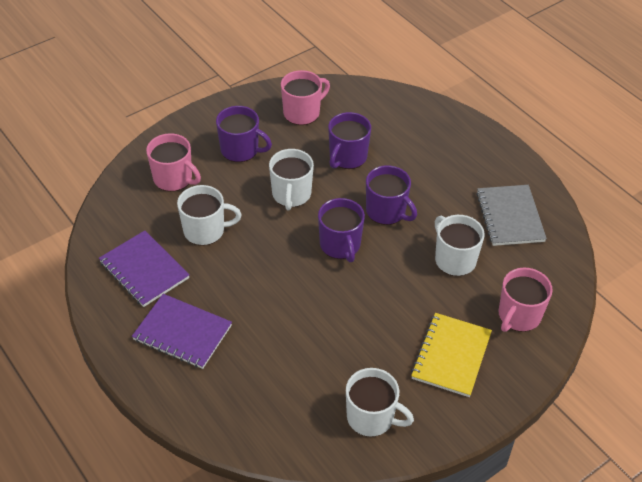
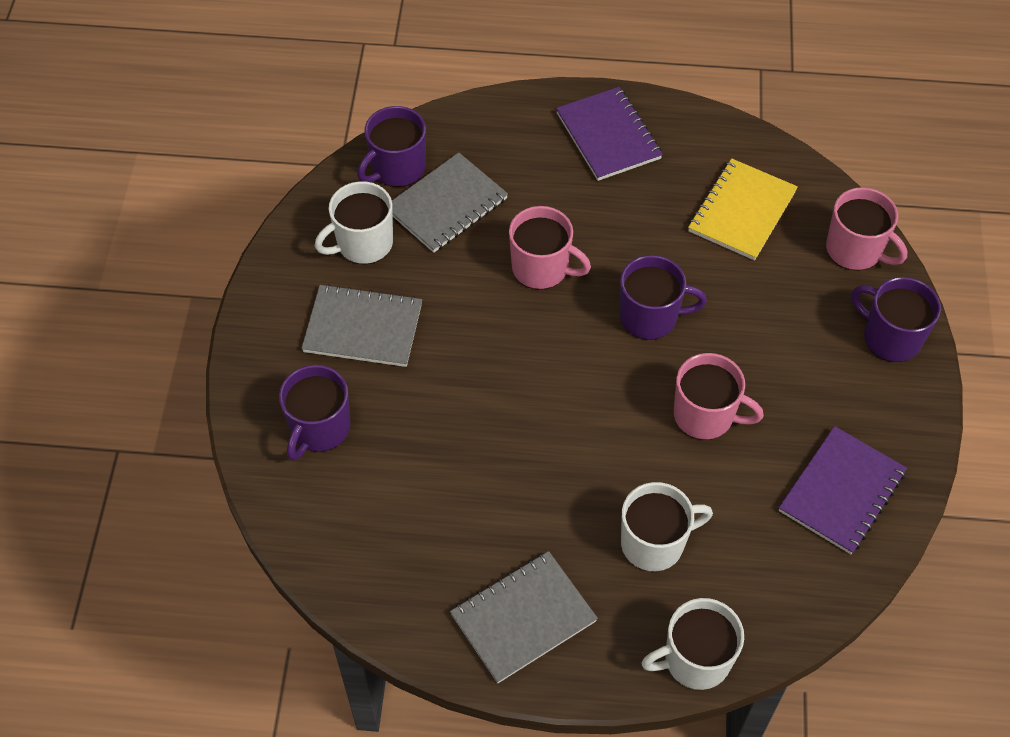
grey notebook: [476,185,547,246] = 1 -> [301,284,422,367] [392,152,508,253] [450,551,598,683] = 3
white mug: [177,185,242,246] [269,149,314,210] [346,368,414,437] [435,215,485,276] = 4 -> [315,181,393,264] [621,482,713,572] [641,598,744,690] = 3

